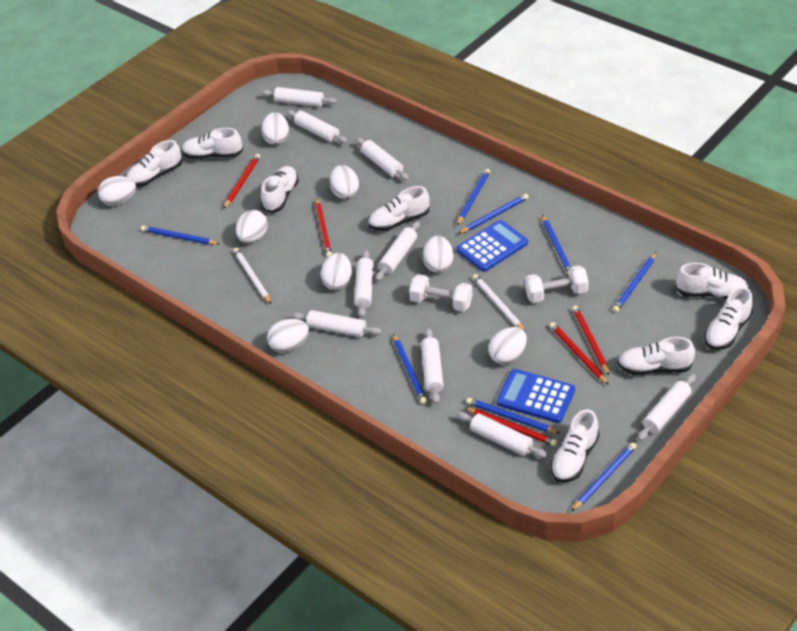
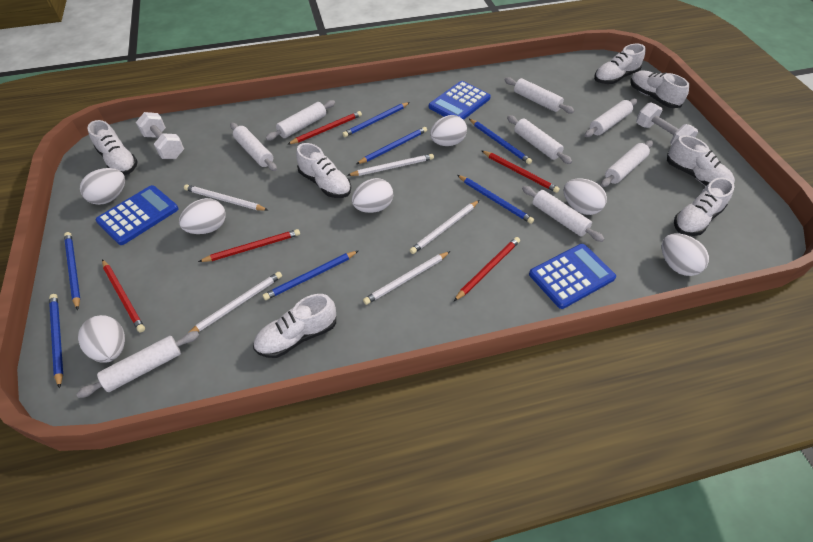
blue calculator: [456,220,528,272] [497,369,575,423] = 2 -> [95,185,178,245] [429,81,491,120] [529,244,616,309] = 3
blue pencil: [141,226,219,245] [393,334,427,404] [457,169,490,225] [458,194,529,234] [467,398,560,433] [542,215,571,275] [571,443,637,512] [613,253,656,312] = 8 -> [49,294,63,389] [64,232,81,310] [263,251,358,300] [342,102,410,137] [357,127,427,164] [457,175,534,224] [469,119,532,164] = 7
white egg: [98,176,136,206] [236,210,268,243] [261,112,289,145] [267,319,309,353] [321,253,352,290] [330,165,359,199] [423,236,454,273] [489,327,527,365] = 8 -> [78,315,125,363] [80,168,125,205] [179,198,226,234] [352,178,393,213] [430,115,467,146] [564,179,607,215] [662,233,709,276] = 7
white pencil: [233,248,271,304] [473,274,526,333] = 2 -> [184,185,268,211] [188,272,282,333] [347,154,434,176] [363,251,450,305] [410,200,479,254] = 5
white rolling pin: [261,87,337,107] [287,110,347,143] [292,310,382,337] [354,250,374,318] [356,137,409,180] [375,221,420,281] [421,328,444,404] [457,412,548,458] [638,374,696,441] = 9 -> [76,331,199,398] [230,123,277,171] [266,100,335,141] [505,77,574,113] [507,115,572,164] [522,186,604,242] [585,99,637,137] [601,140,653,187] = 8
white shoe: [126,140,182,187] [182,128,243,159] [261,166,299,213] [368,186,430,231] [551,410,599,483] [618,337,695,375] [675,263,749,299] [704,287,753,350] = 8 -> [87,120,138,175] [253,294,336,358] [296,143,351,198] [594,44,646,84] [631,71,689,108] [667,135,735,186] [674,177,734,236] = 7

